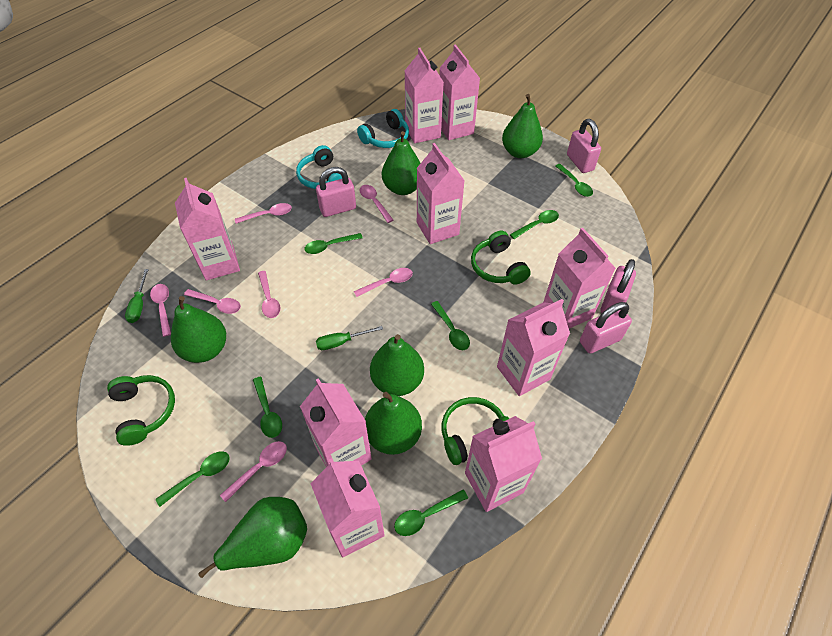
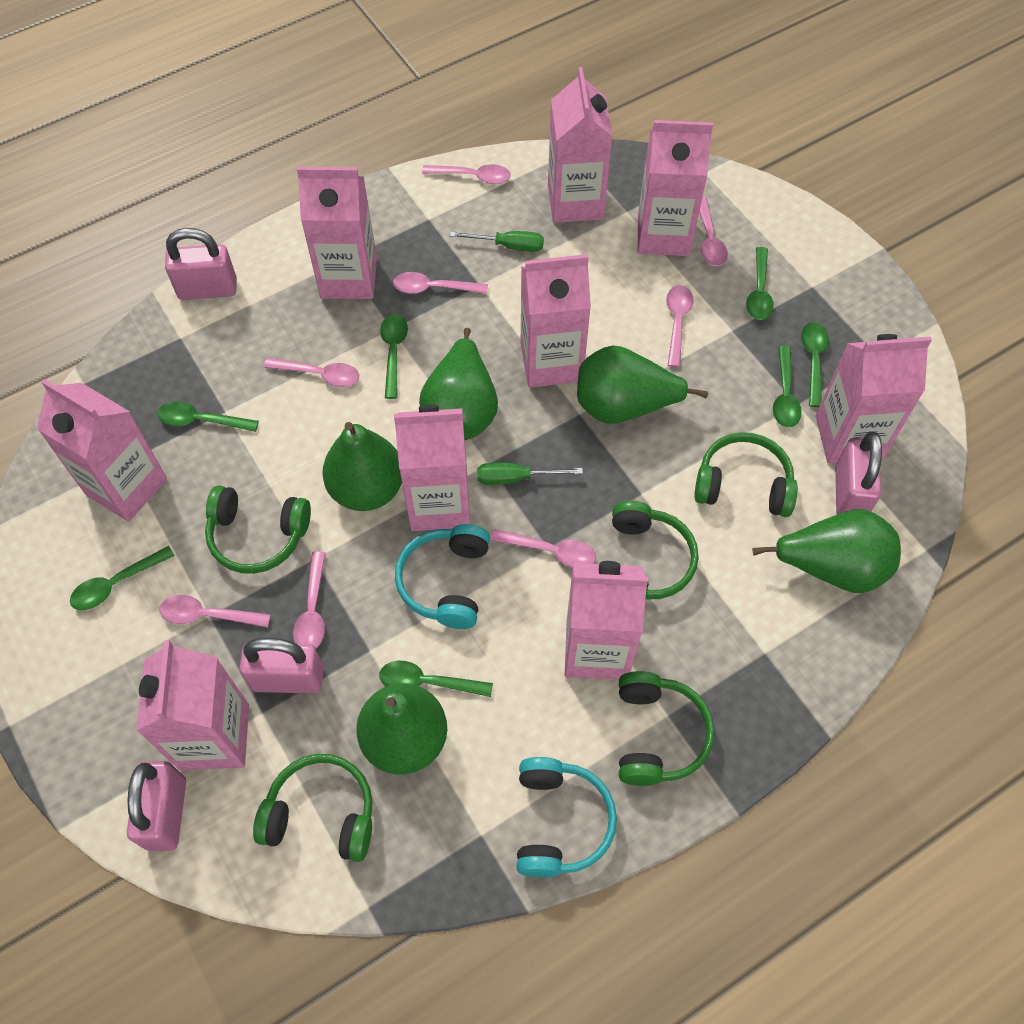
green headphones: [107,375,175,446] [441,397,509,465] [471,231,531,285] = 3 -> [205,485,311,574] [253,754,373,862] [612,501,699,600] [619,671,715,786] [694,432,798,517] = 5
green pear: [171,296,226,363] [199,497,307,578] [365,392,422,455] [370,334,424,396] [382,131,421,195] [502,94,543,158] = 6 -> [322,422,402,511] [356,684,447,774] [419,328,498,440] [577,345,708,424] [752,509,901,593] = 5
pink spoon: [150,284,171,337] [184,289,241,314] [220,441,287,502] [235,203,292,224] [258,271,281,318] [354,268,413,297] [359,185,393,223] = 7 -> [159,595,271,627] [264,358,359,387] [293,551,326,648] [393,272,488,294] [422,164,511,184] [490,529,596,568] [666,285,694,367] [699,197,728,266] = 8

